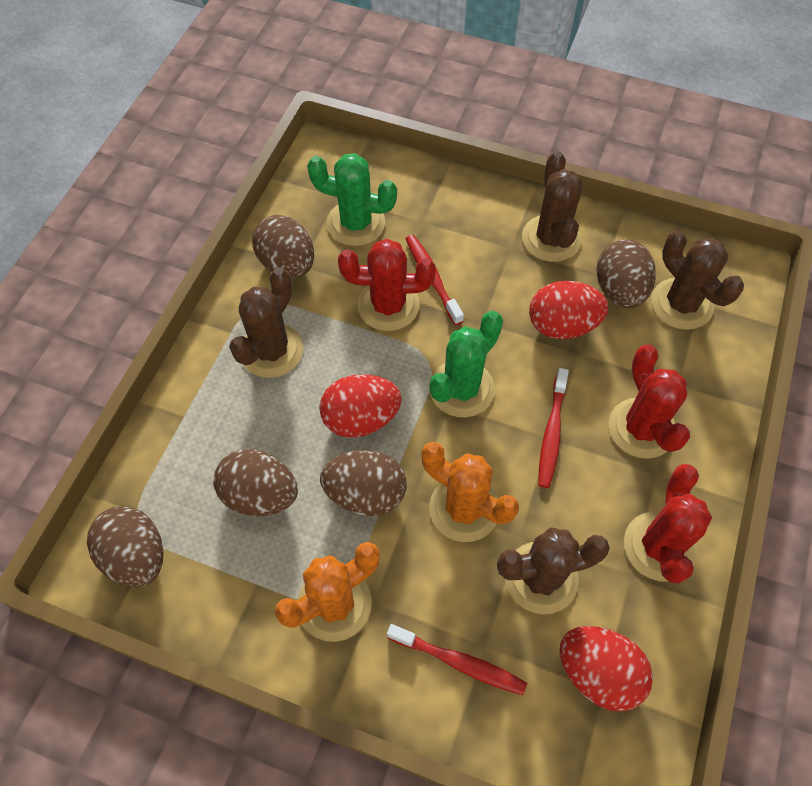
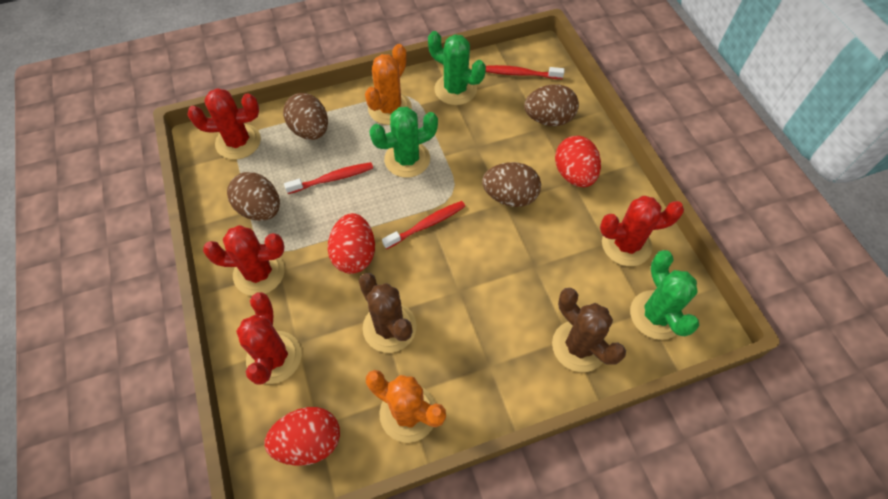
brown cactus: [229,267,303,378] [497,527,610,615] [522,151,583,262] [651,231,744,330] = 4 -> [359,273,417,353] [552,288,626,372] = 2
brown egg: [87,506,163,588] [213,449,298,516] [252,215,314,278] [320,450,407,516] [596,240,656,309] = 5 -> [227,172,280,221] [283,93,328,140] [482,162,541,207] [524,84,579,126] = 4
green cactus: [307,153,397,246] [429,311,503,417] = 2 -> [369,107,438,178] [428,31,486,105] [630,250,699,340] = 3
red cactus: [338,239,436,331] [609,344,690,459] [624,464,712,584] = 3 -> [187,88,261,159] [203,225,285,295] [236,292,302,385] [600,196,684,266] = 4

